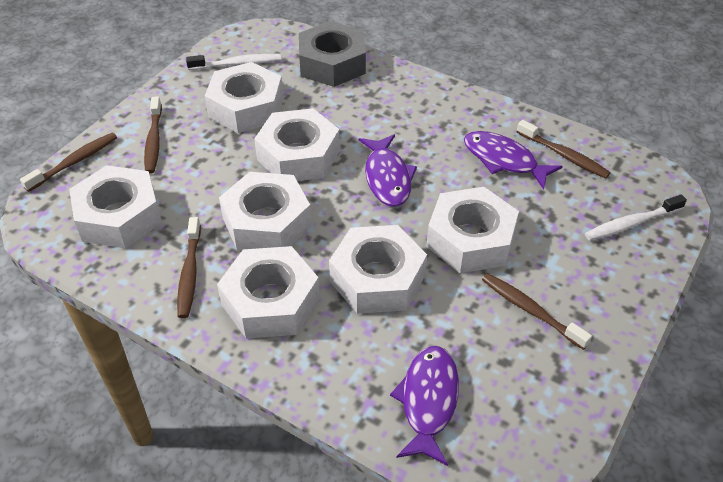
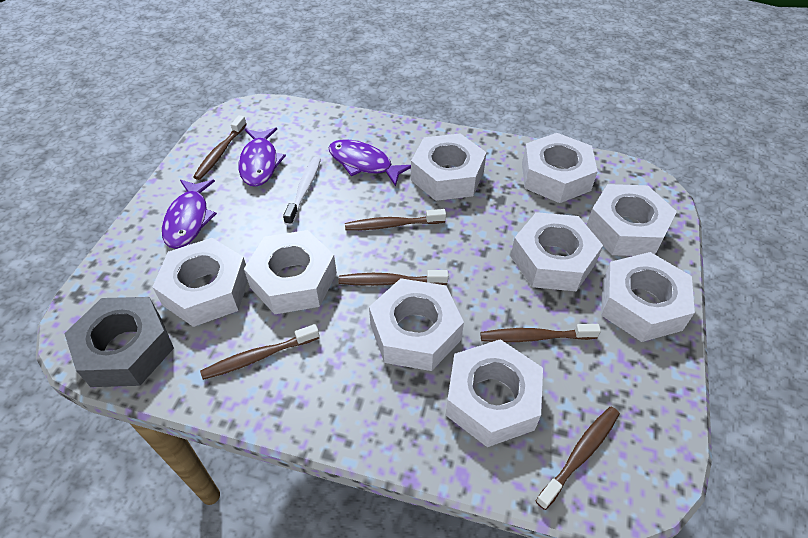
brown toothbrush: [20,133,117,192] [144,96,162,174] [177,217,201,318] [482,273,592,350] [517,120,611,178] = 5 -> [193,115,247,180] [200,324,319,380] [338,270,448,286] [345,209,446,231] [480,324,601,342] [536,407,620,510] = 6
white nut: [69,165,162,249] [205,62,283,133] [217,246,320,338] [219,172,312,250] [254,108,340,181] [329,225,427,314] [426,187,519,273] = 7 -> [153,238,248,327] [244,230,337,314] [369,278,464,371] [411,133,487,201] [446,339,543,447] [511,212,603,291] [522,133,598,203] [587,184,677,256] [601,252,695,342] = 9
white toothbrush: [186,54,281,70] [585,194,687,241] = 2 -> [283,156,321,226] = 1

